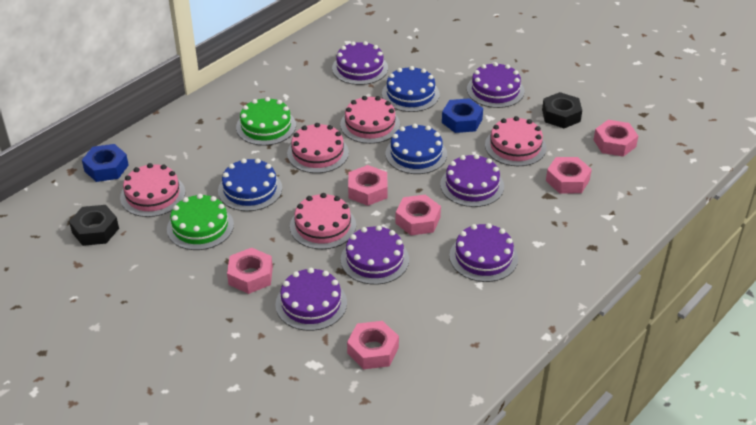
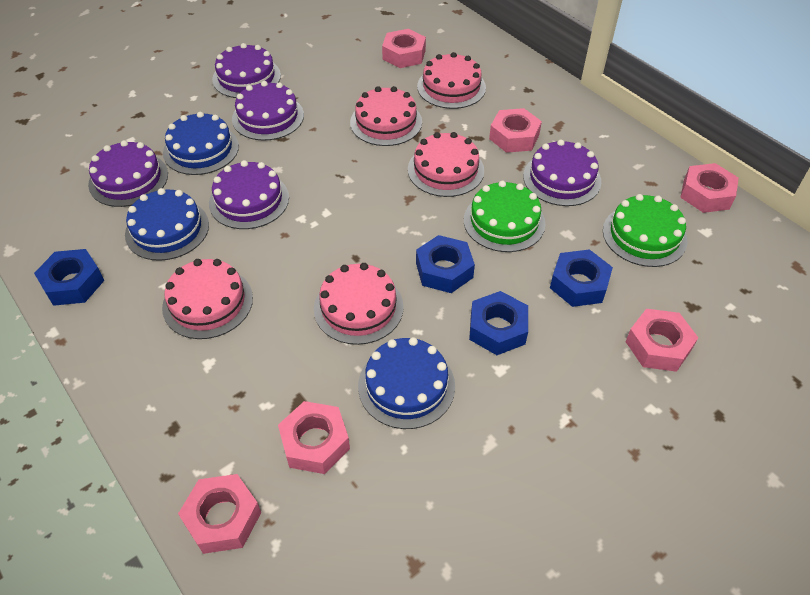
black nut: [69,205,119,246] [542,92,582,128] = 2 -> none = 0
blue nut: [82,144,129,182] [442,98,483,133] = 2 -> [34,249,104,306] [416,235,475,293] [469,291,528,355] [550,249,613,307] = 4
purple cake: [275,268,347,331] [332,41,388,85] [341,225,409,285] [440,154,504,207] [449,223,518,282] [467,62,524,108] = 6 -> [88,140,168,207] [209,160,289,229] [212,43,281,98] [232,81,304,141] [523,140,601,206] = 5

